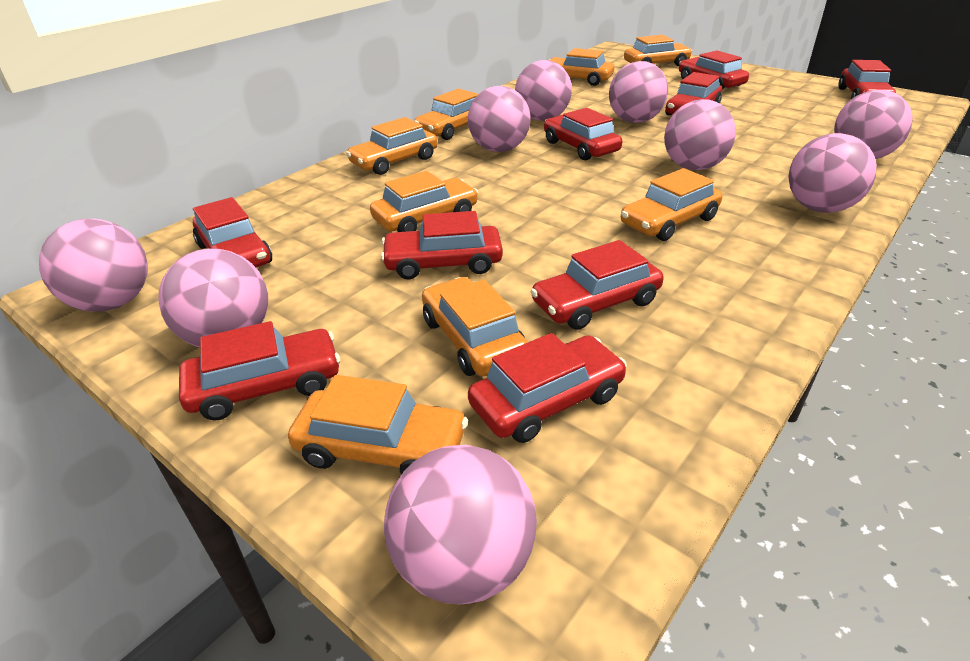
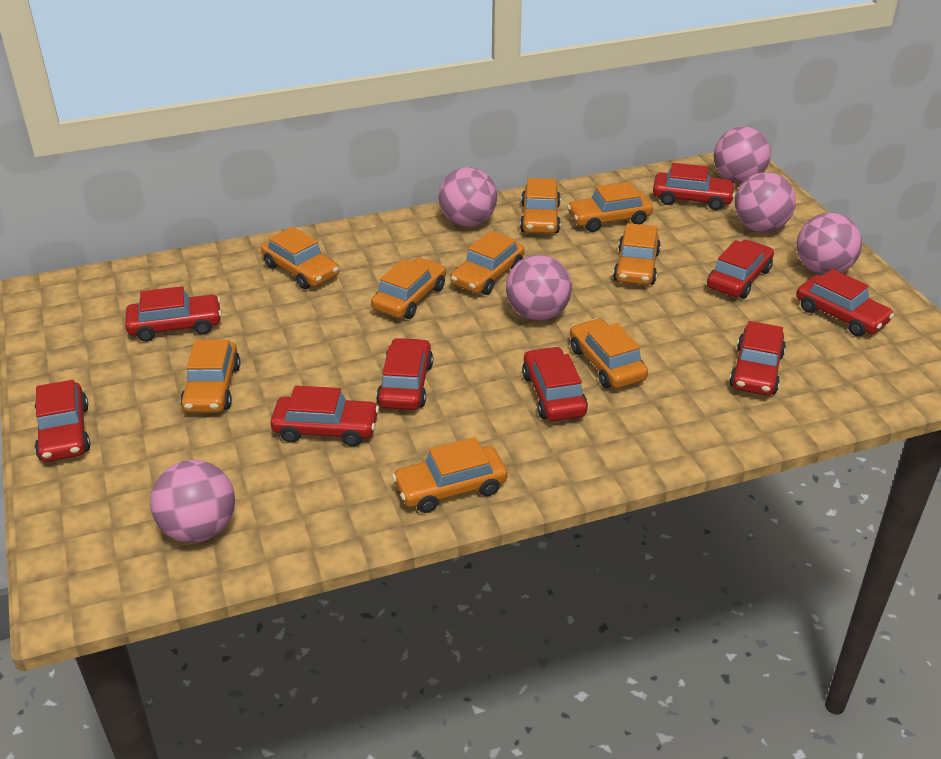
orange car: [288,375,468,474] [346,117,437,175] [370,171,478,232] [414,89,478,140] [422,277,528,376] [549,48,614,86] [621,168,722,241] [624,35,692,66] = 8 -> [180,339,240,413] [261,227,339,289] [371,257,446,319] [392,437,508,513] [450,231,525,295] [520,178,561,234] [567,182,653,232] [570,318,648,388] [613,223,661,285] = 9
pink ball: [39,219,148,312] [158,248,268,347] [384,445,537,604] [468,86,530,152] [515,60,572,121] [609,61,668,123] [664,99,736,170] [789,133,877,213] [834,90,913,159] = 9 -> [150,460,235,543] [438,167,497,227] [506,255,572,321] [714,126,771,183] [735,172,796,232] [797,213,862,275] = 6

